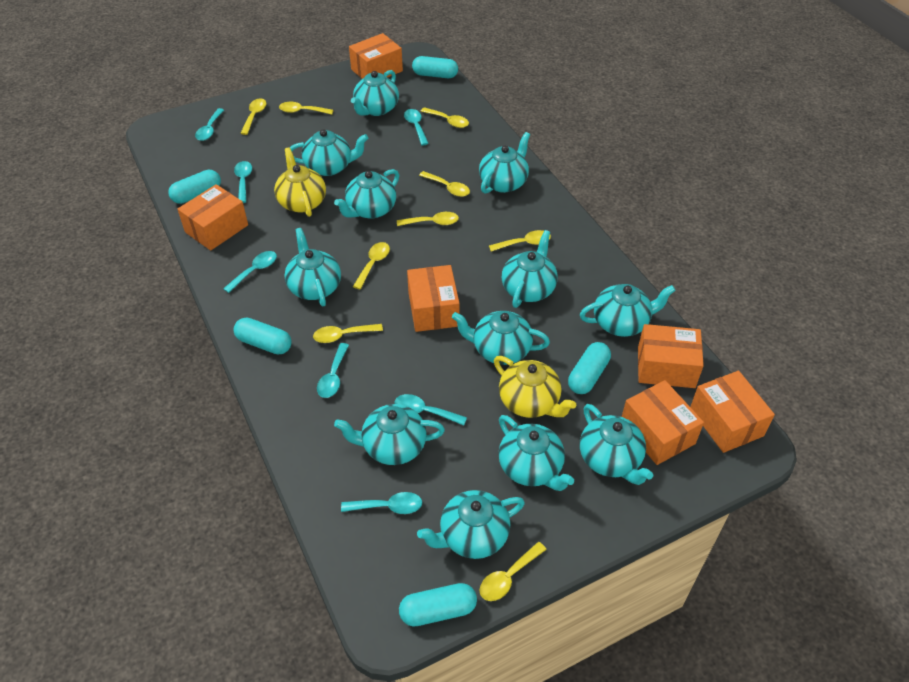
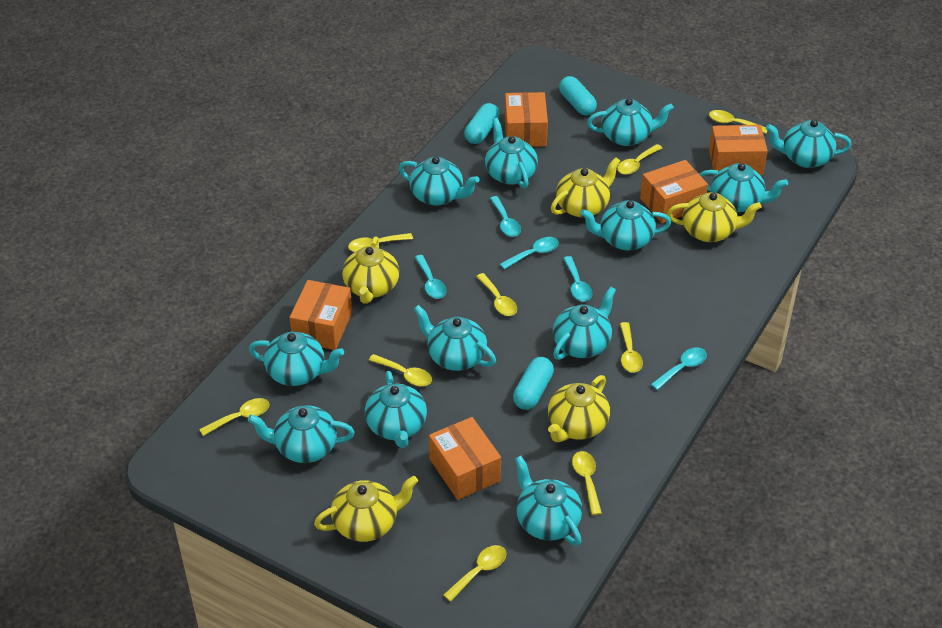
orange box: [178,184,248,251] [349,33,403,79] [407,265,460,332] [622,380,704,465] [638,324,704,388] [690,371,775,453] = 6 -> [289,280,352,350] [429,417,501,500] [505,92,548,147] [640,160,708,223] [709,125,768,176] = 5
turquoise capsule: [168,169,221,204] [233,318,292,355] [399,583,477,626] [412,56,458,78] [568,342,611,394] = 5 -> [464,103,500,144] [513,357,554,410] [559,76,597,115] = 3
turquoise spoon: [195,108,224,141] [223,251,277,293] [234,161,252,203] [317,343,349,398] [341,492,422,514] [394,394,467,425] [404,109,429,145] = 7 -> [414,255,447,299] [490,196,521,237] [500,237,559,270] [563,256,592,301] [651,347,707,390] = 5
yellow teapot: [274,147,326,217] [494,356,576,418] = 2 -> [314,476,418,542] [342,236,399,304] [548,375,610,442] [551,157,620,218] [667,192,762,242] = 5

